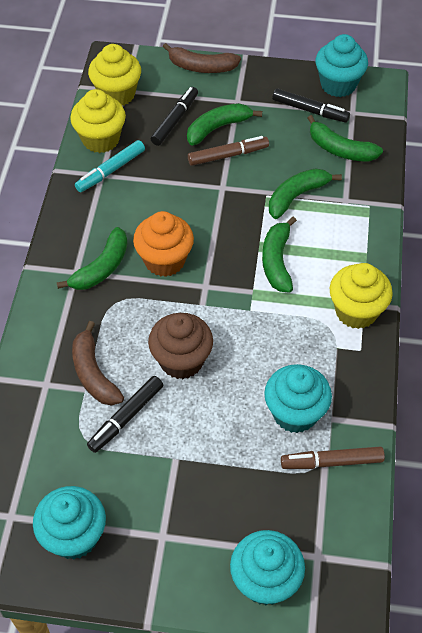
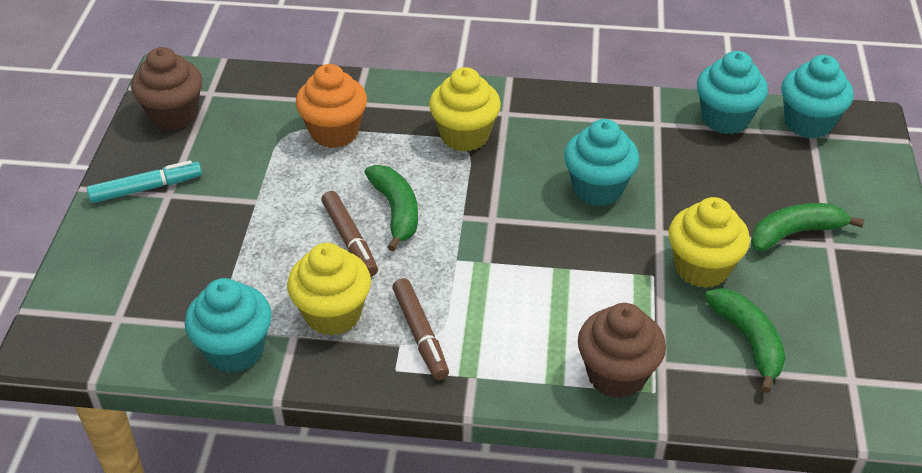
black marker: [87,376,163,453] [151,87,198,146] [272,88,350,123] = 3 -> none = 0
brown banana: [72,321,124,405] [163,43,241,73] = 2 -> none = 0
brown cupcake: [148,313,213,379] = 1 -> [131,47,202,130] [578,303,666,398] = 2
green banana: [57,227,128,290] [187,103,262,146] [262,217,297,292] [269,168,342,219] [308,115,383,162] = 5 -> [364,165,418,252] [704,288,786,393] [751,203,865,251] = 3

